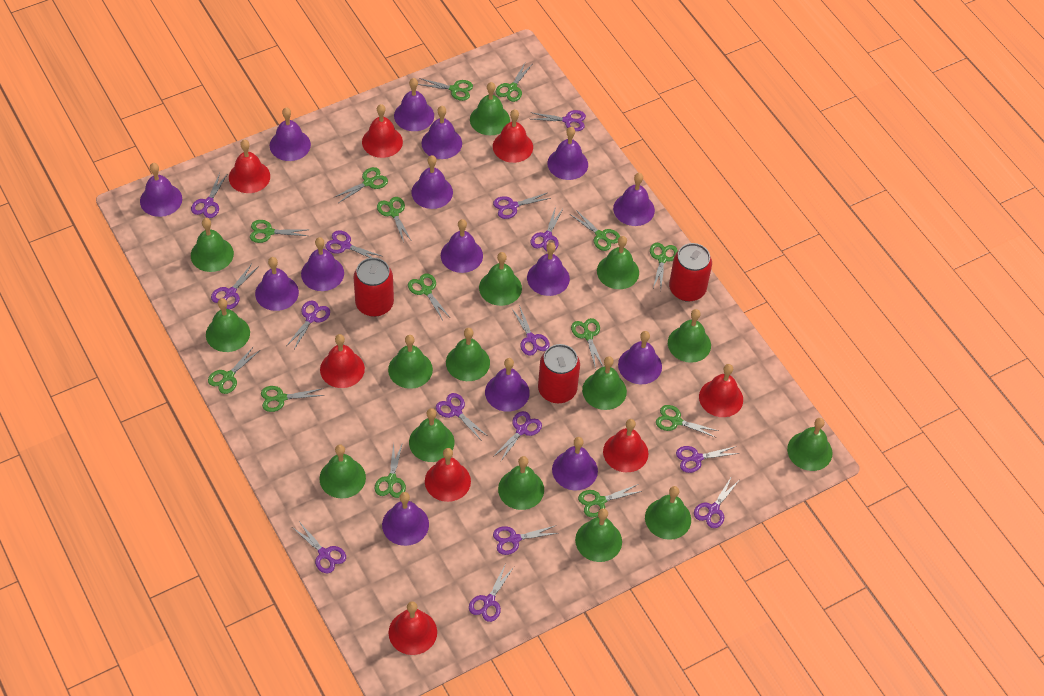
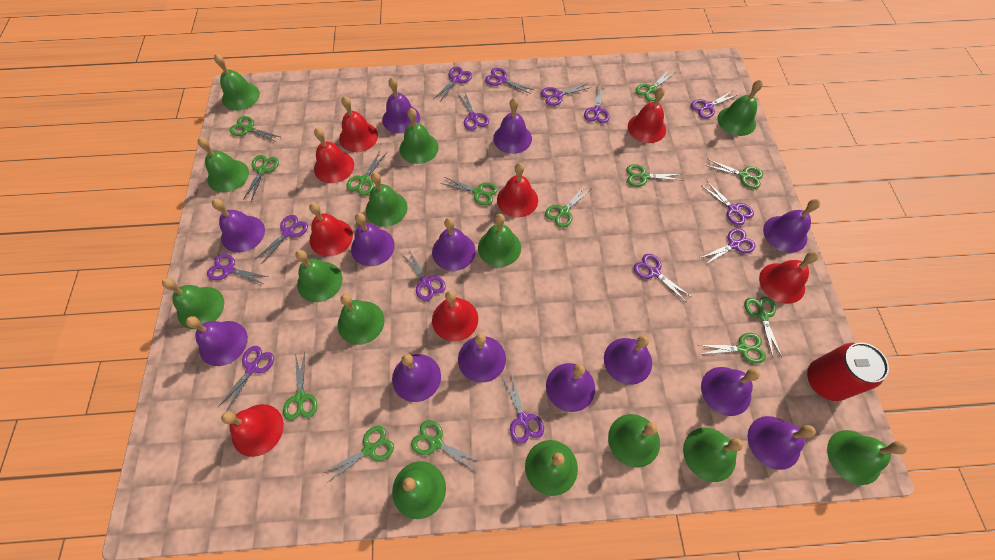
green bell: [191,218,234,272] [206,298,250,352] [319,445,366,499] [388,335,433,389] [409,408,455,462] [446,328,490,381] [470,82,510,135] [479,252,522,306] [498,456,544,510] [575,508,622,562] [582,356,627,410] [597,236,639,289] [645,486,691,540] [668,309,711,363] [787,418,832,471] = 15 -> [162,278,224,329] [197,137,249,193] [214,54,260,110] [296,250,343,302] [338,294,384,345] [366,172,407,227] [392,461,446,519] [399,108,439,164] [478,214,521,267] [525,440,578,496] [608,414,660,467] [683,428,743,482] [717,80,763,136] [827,430,907,485] = 14
green scissors: [208,346,259,394] [250,220,307,243] [261,386,324,412] [333,167,388,203] [375,442,406,498] [377,197,411,242] [408,273,450,320] [418,78,473,101] [496,61,531,102] [571,209,620,251] [571,318,603,369] [578,484,642,517] [650,243,678,288] [656,405,719,437] = 14 -> [230,116,280,142] [243,155,279,201] [283,352,317,421] [323,426,394,483] [346,151,386,195] [411,420,479,471] [441,177,497,206] [545,187,591,228] [626,164,682,187] [636,70,674,102] [699,333,766,363] [705,159,763,189] [744,296,782,357] = 13
purple bell: [140,163,182,217] [255,257,299,311] [270,107,311,161] [301,237,344,291] [382,492,429,546] [394,78,434,131] [411,155,453,209] [422,106,462,159] [441,219,483,273] [485,358,530,412] [527,242,570,296] [547,127,588,180] [552,437,598,490] [613,173,655,226] [618,331,662,384] = 15 -> [186,316,248,366] [212,199,265,253] [351,213,395,266] [382,77,420,134] [392,354,441,402] [432,218,476,271] [458,333,506,383] [493,98,532,154] [546,363,595,412] [604,336,652,385] [701,367,760,416] [748,416,816,470] [763,199,820,253] = 13
purple scissors: [191,173,227,218] [211,264,259,309] [287,301,330,349] [292,523,346,573] [325,230,384,258] [436,393,488,440] [469,563,514,622] [493,193,551,219] [493,411,542,462] [493,526,558,555] [512,305,550,356] [530,110,586,131] [530,206,564,251] [676,446,740,473] [694,476,739,528] = 15 -> [207,254,268,284] [218,346,274,412] [255,215,308,264] [401,248,446,301] [434,67,472,103] [458,93,489,130] [485,68,534,94] [502,376,544,444] [541,83,591,106] [584,84,610,123] [634,254,692,302] [691,91,737,119] [700,228,755,265] [702,181,754,226] = 14
red can: [354,258,394,317] [538,344,580,403] [669,243,712,302] = 3 -> [807,343,889,401] = 1

